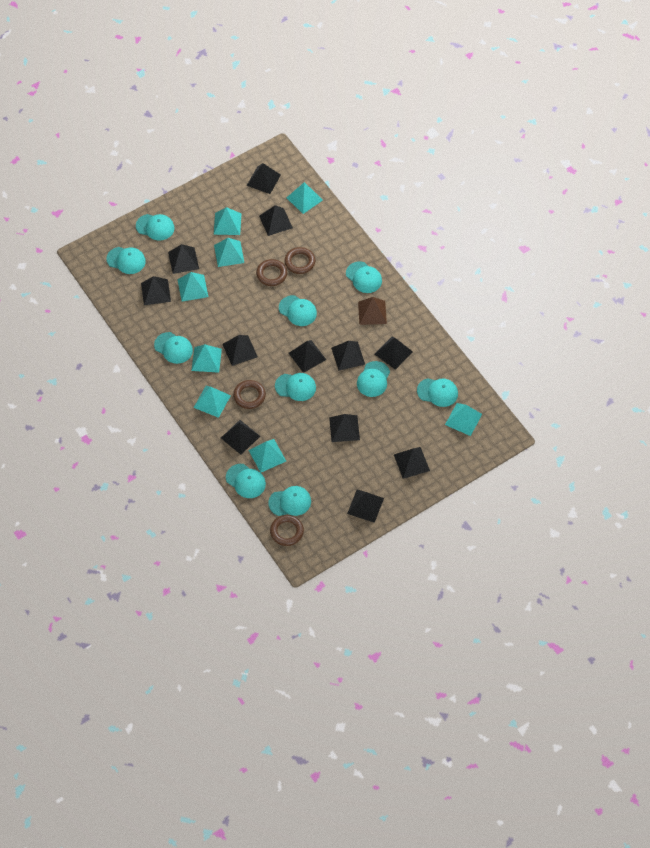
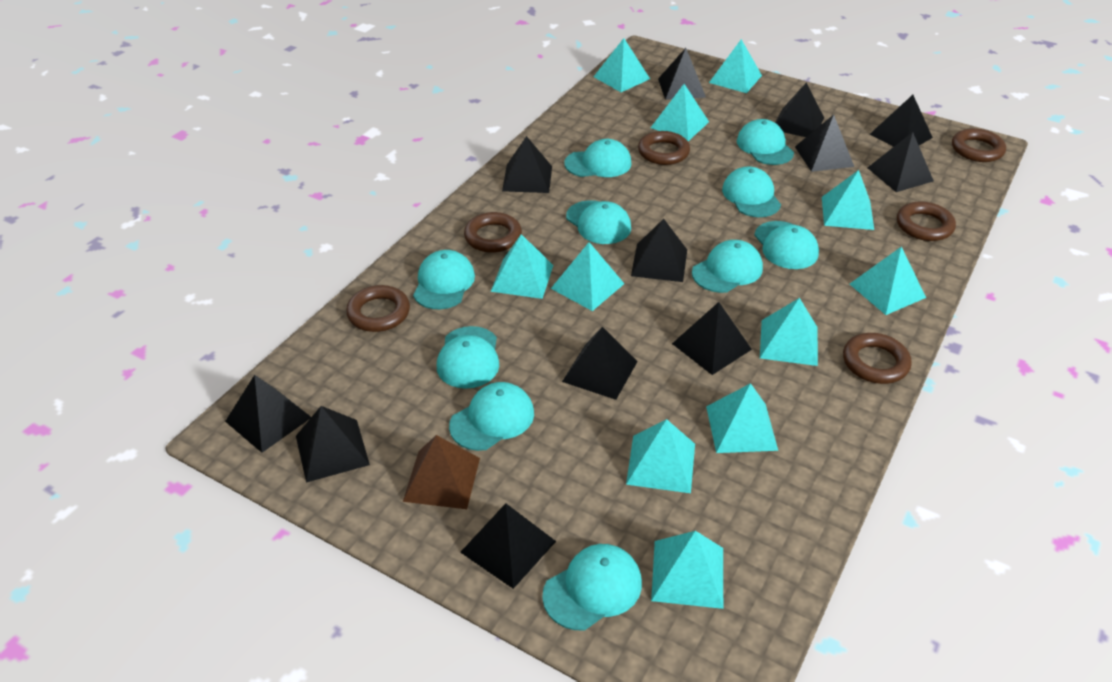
brown ring: [233,380,266,409] [256,259,287,286] [270,515,304,546] [284,247,315,274] = 4 -> [346,285,410,332] [464,212,522,253] [638,131,690,165] [843,333,912,384] [897,201,956,241] [952,128,1006,162] = 6
turquoise pyramid: [177,272,208,302] [191,344,222,373] [193,386,231,418] [214,207,242,235] [214,238,244,267] [249,439,286,472] [287,182,323,214] [445,403,482,436] = 8 -> [491,234,553,299] [551,242,624,311] [594,38,650,92] [626,419,695,493] [651,84,709,141] [651,531,723,609] [706,383,778,453] [709,39,762,93] [760,298,818,366] [822,170,874,230] [850,246,926,315] = 11

